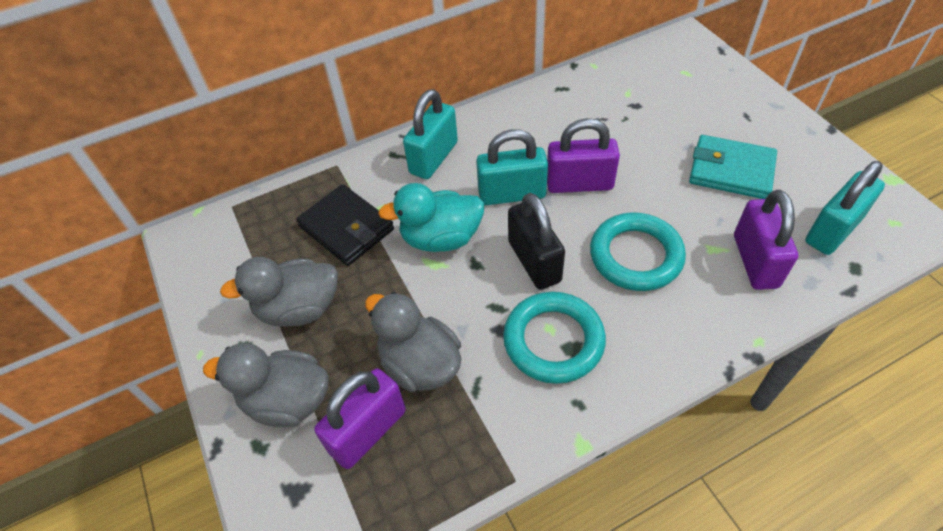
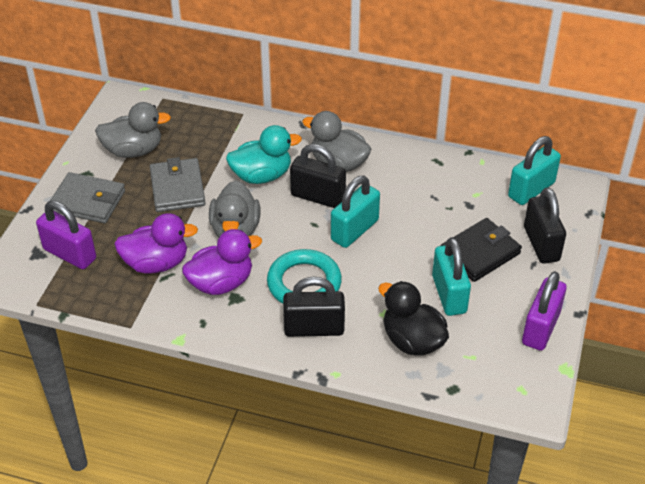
black duck: none = 0 -> [378,281,449,356] = 1
black padlock: [508,193,565,290] = 1 -> [283,277,345,337] [290,144,346,208] [524,188,566,264] = 3
grey wallet: none = 0 -> [50,172,125,223] [150,157,206,212] = 2
purple duck: none = 0 -> [114,213,198,274] [182,229,262,295] = 2
purple padlock: [314,368,406,469] [547,118,620,193] [734,190,798,290] = 3 -> [36,201,96,269] [522,271,567,351] = 2
turquoise ring: [503,292,606,384] [590,212,686,291] = 2 -> [267,249,342,304] = 1
turquoise wallet: [689,135,777,199] = 1 -> none = 0

